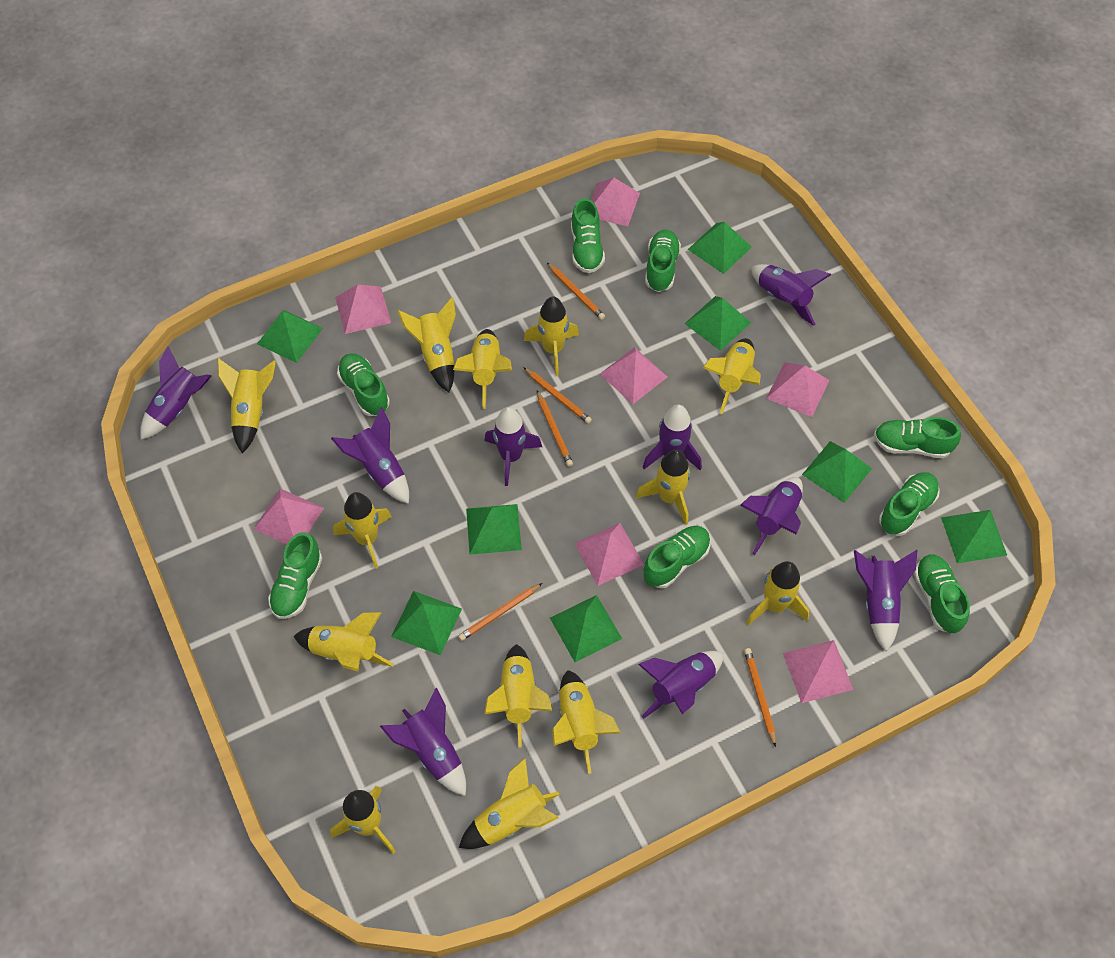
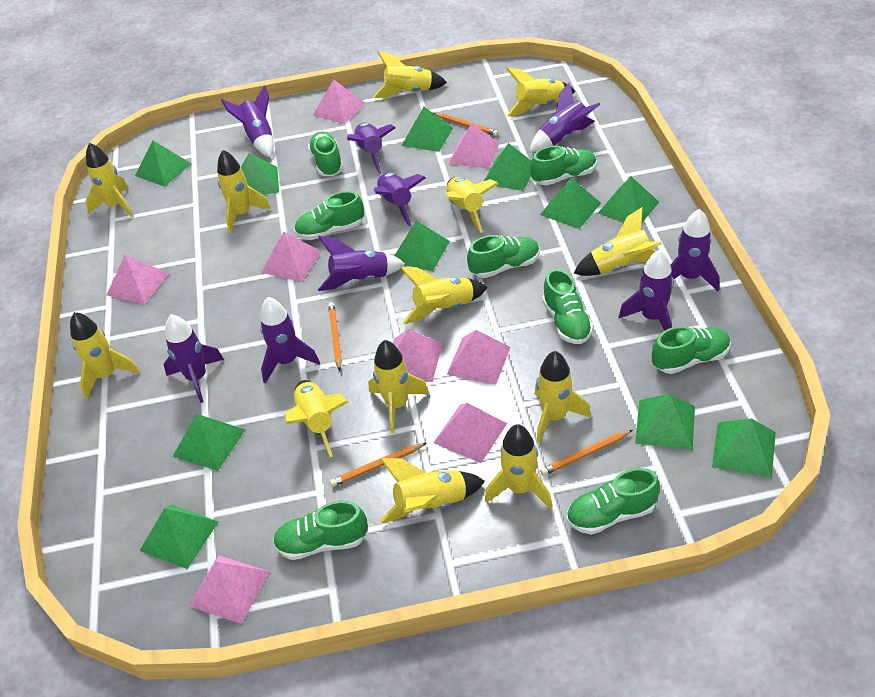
green pyramid: [257,310,323,363] [391,591,462,655] [466,504,522,555] [550,595,622,662] [684,296,751,351] [688,222,752,274] [802,441,872,503] [941,510,1007,563] = 8 -> [135,140,192,187] [139,505,219,569] [173,414,245,471] [241,153,279,195] [394,221,450,271] [401,107,453,152] [484,143,531,191] [540,178,601,229] [598,176,659,224] [635,394,695,450] [712,418,776,478] = 11
orange pencil: [458,583,542,641] [523,367,592,424] [537,391,573,467] [547,263,605,320] [744,648,776,747] = 5 -> [328,302,342,371] [330,443,426,487] [434,113,498,136] [540,430,633,476] = 4
pink pyramid: [253,489,324,545] [335,285,391,334] [574,523,644,586] [591,178,640,226] [600,347,667,404] [766,362,830,417] [783,640,853,703] = 7 -> [107,255,169,305] [189,555,270,624] [261,232,322,282] [313,79,365,124] [393,329,443,381] [433,403,507,463] [447,330,510,385] [449,123,499,169] = 8

